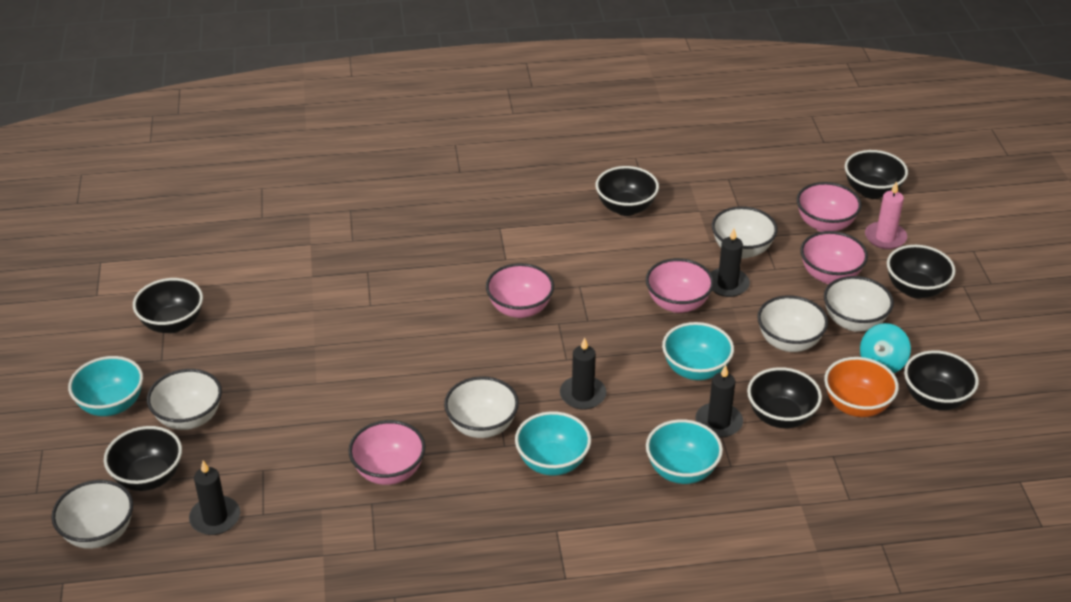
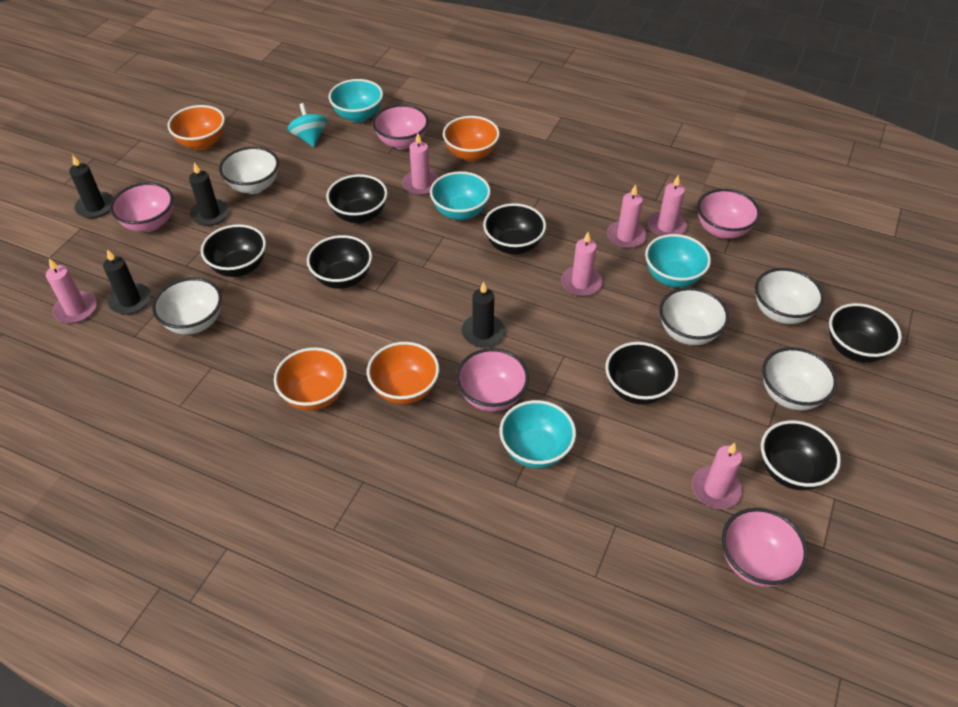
orange bowl: [824,357,899,417] = 1 -> [168,105,225,150] [274,347,347,411] [367,342,439,404] [443,116,500,161] = 4
pink candle: [865,181,907,249] = 1 -> [46,258,97,324] [402,133,439,195] [561,232,603,296] [607,184,647,249] [648,175,687,237] [692,443,742,509] = 6
white bowl: [51,480,133,549] [147,369,222,430] [444,376,519,438] [712,206,778,258] [757,295,828,352] [824,276,894,331] = 6 -> [152,278,222,335] [219,147,279,194] [659,287,729,345] [755,268,824,324] [762,347,837,410] = 5

